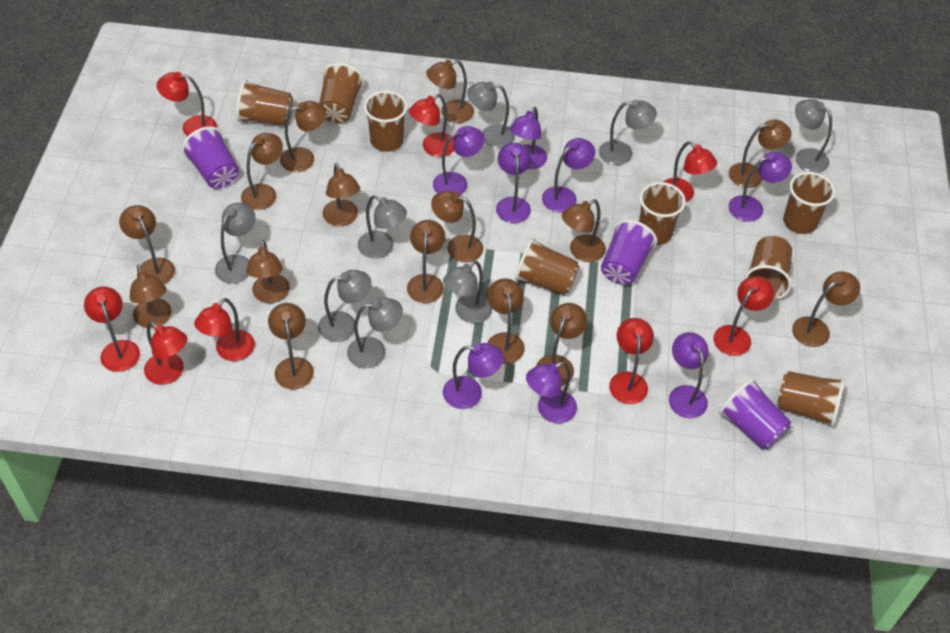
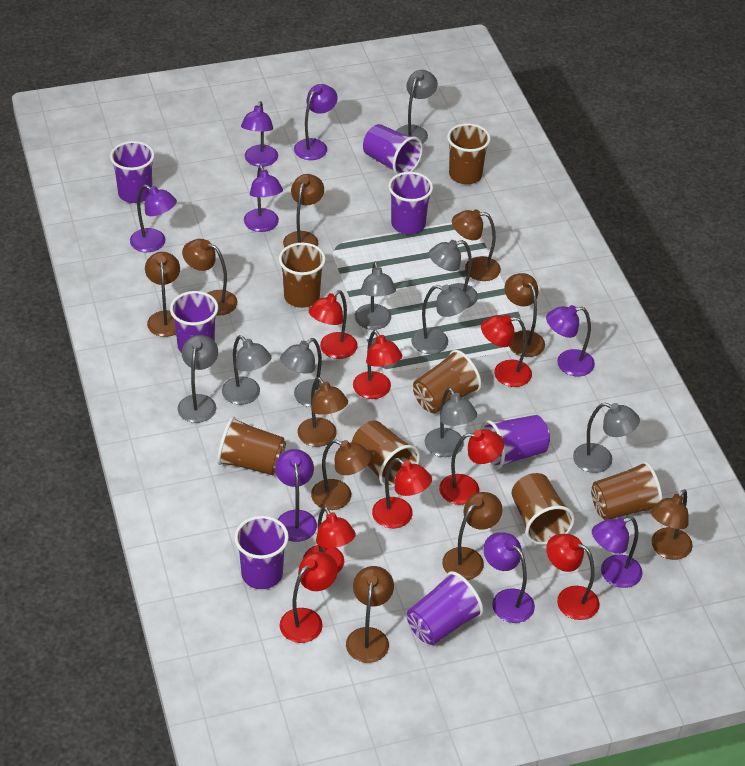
brown cup: [236,80,293,126] [319,63,364,123] [364,91,408,152] [515,238,579,295] [639,182,686,245] [744,236,792,300] [777,371,845,427] [783,172,835,234] = 8 -> [217,416,286,475] [279,243,326,308] [352,421,420,488] [413,350,482,413] [447,123,491,184] [512,473,575,545] [591,461,663,520] = 7
brown lamp: [119,205,175,284] [130,265,172,328] [241,133,283,210] [246,240,290,303] [268,303,314,389] [280,101,326,172] [323,163,360,226] [407,220,446,303] [426,60,474,123] [431,191,483,263] [487,278,525,364] [536,303,587,386] [562,199,606,262] [729,119,791,188] [792,271,860,347] = 15 -> [145,252,180,337] [182,239,237,316] [283,174,324,248] [297,377,348,447] [311,439,371,510] [346,566,394,663] [442,492,502,580] [452,210,501,281] [504,273,545,357] [651,489,693,560] = 10
grey lamp: [215,203,256,284] [318,270,371,342] [347,297,403,368] [358,195,407,259] [443,260,492,323] [467,81,515,148] [599,100,657,165] [795,99,832,173] = 8 -> [178,335,218,423] [222,335,272,405] [280,338,322,407] [355,262,396,330] [396,70,438,144] [411,285,470,354] [425,388,477,457] [429,240,478,308] [573,403,640,473] = 9
purple cup: [182,127,239,188] [601,220,657,285] [719,379,791,450] = 3 -> [110,141,155,203] [170,291,218,353] [234,516,289,589] [363,124,423,175] [388,172,433,234] [407,571,483,645] [480,415,550,470] = 7

